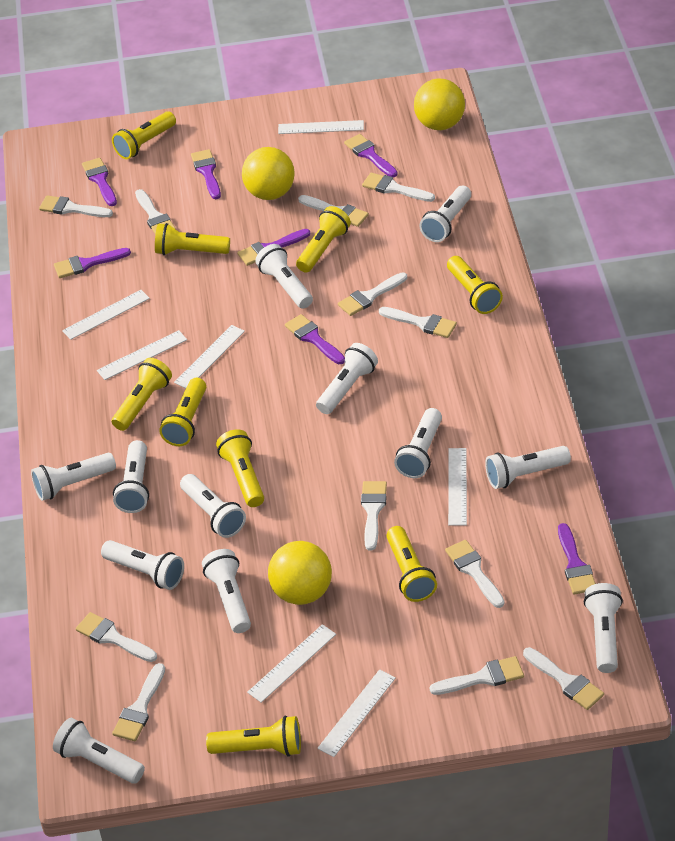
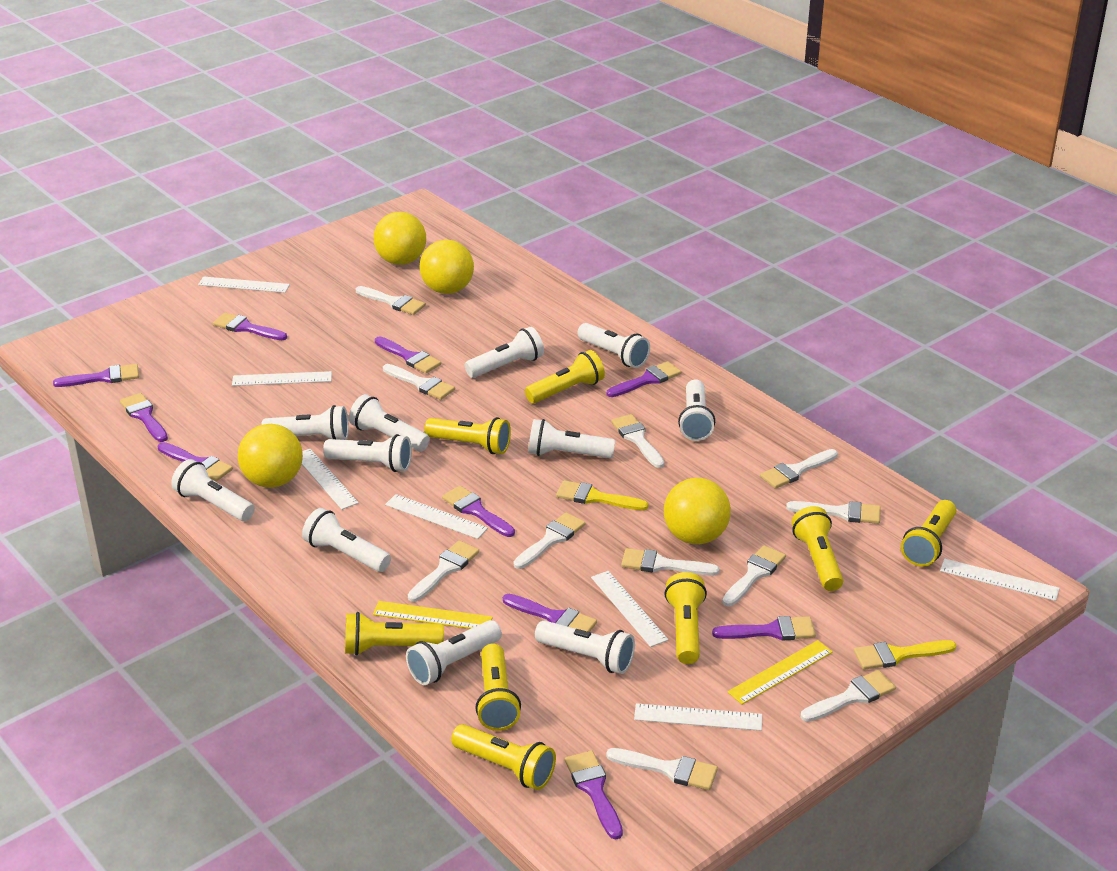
purple brush: [54,248,131,278] [82,158,117,206] [191,149,221,199] [237,229,310,266] [285,314,345,364] [344,134,398,177] [558,523,596,595] = 7 -> [53,364,139,387] [120,393,168,442] [158,442,233,481] [213,313,287,340] [375,336,441,373] [442,486,515,537] [503,594,597,632] [565,751,623,839] [607,361,681,397] [712,616,816,641] = 10
white brush: [39,195,113,217] [76,612,157,662] [112,663,165,741] [135,189,176,234] [298,195,369,227] [338,272,407,316] [361,481,387,551] [362,173,435,202] [379,307,457,338] [430,656,524,695] [445,540,504,608] [523,647,604,710] = 12 -> [356,286,426,315] [383,364,455,400] [408,541,479,602] [514,512,585,569] [606,748,718,790] [611,414,664,468] [621,548,720,576] [722,545,786,607] [760,449,838,489] [786,501,881,524] [801,670,896,722] = 11
white flashlight: [31,453,116,501] [53,718,145,784] [101,540,184,590] [113,440,149,513] [180,474,246,538] [202,549,251,633] [255,244,313,309] [316,343,378,414] [394,408,442,478] [419,186,471,242] [485,446,571,489] [583,583,623,673] = 12 -> [171,459,255,521] [261,405,349,440] [302,508,391,572] [323,434,412,472] [349,394,430,452] [406,620,502,685] [465,327,544,378] [528,419,616,458] [535,620,635,674] [578,323,650,368] [678,379,715,441] = 11
yellow ball: [242,147,295,200] [268,541,332,605] [414,78,465,130] = 3 -> [238,424,303,488] [374,212,426,265] [420,240,474,294] [664,478,731,544] = 4
yellow brush: none = 0 -> [556,480,648,510] [854,640,956,670] = 2
yellow flashlight: [111,358,172,431] [112,111,176,159] [155,223,230,255] [159,378,206,446] [206,716,301,757] [216,429,264,507] [296,206,351,273] [386,526,437,602] [447,256,503,314] = 9 -> [345,612,444,656] [424,417,511,454] [451,724,556,790] [476,643,521,731] [525,350,605,403] [664,572,707,664] [791,506,843,591] [901,500,956,567] = 8
yellow ruler: none = 0 -> [373,601,493,629] [728,640,833,705] = 2

